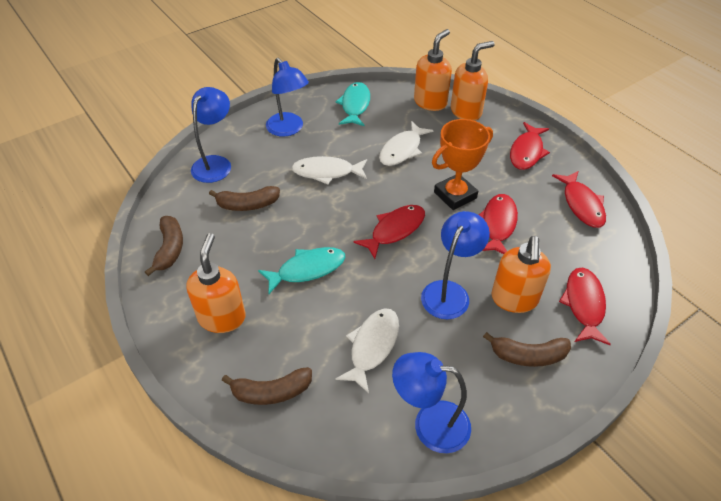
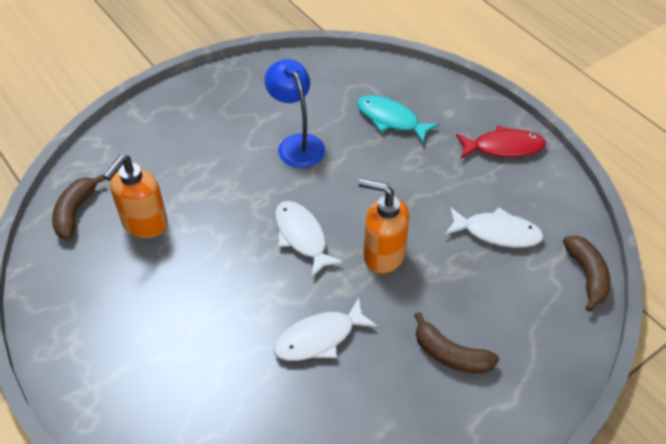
blue lamp: [191,87,231,183] [266,58,309,137] [392,352,471,453] [421,211,490,319] = 4 -> [264,59,325,168] = 1
brown banana: [145,216,183,276] [209,186,280,211] [222,367,312,405] [483,332,571,367] = 4 -> [52,174,106,239] [414,312,499,374] [563,235,611,312] = 3
orange soap dispenser: [186,233,246,333] [414,29,452,111] [451,41,495,121] [491,236,551,313] = 4 -> [103,155,168,238] [359,179,410,274] = 2
orange trophy: [432,119,493,210] = 1 -> none = 0
red fish: [353,205,425,259] [479,194,518,254] [510,122,550,170] [552,171,606,228] [559,268,611,345] = 5 -> [456,125,546,158] = 1
turquoise fish: [258,247,346,294] [335,82,370,126] = 2 -> [357,95,439,143] = 1

